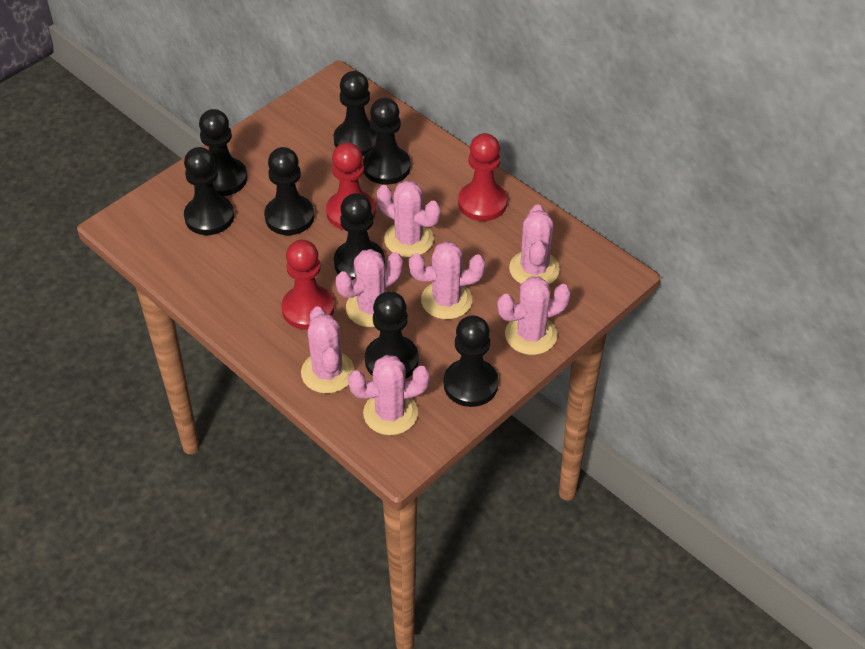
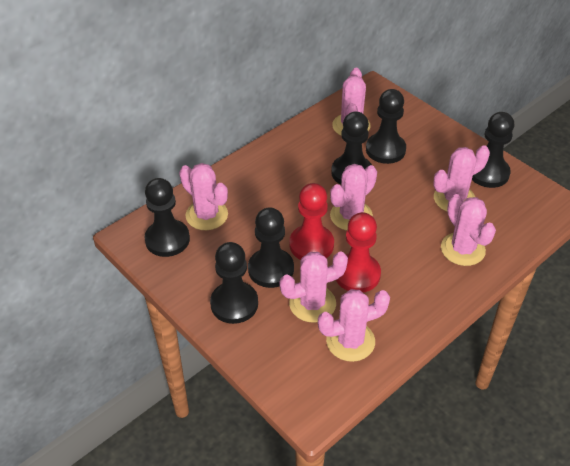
black pawn: [184,147,234,235] [199,109,247,196] [264,147,314,235] [334,71,377,156] [334,193,385,280] [363,98,411,185] [365,291,419,379] [444,315,499,407] = 8 -> [144,178,190,257] [210,242,258,324] [248,207,294,288] [331,111,372,185] [366,89,406,164] [472,112,514,188] = 6
red pawn: [281,240,334,330] [326,142,376,230] [458,133,507,221] = 3 -> [289,183,334,260] [336,212,381,292] = 2

